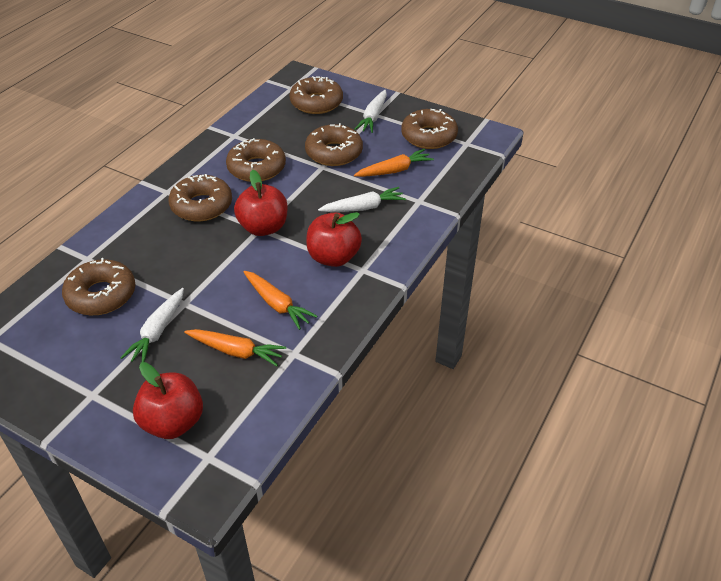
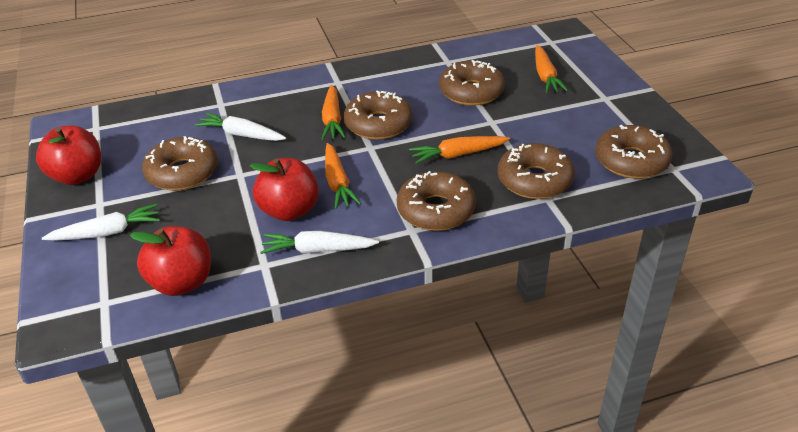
orange carrot: [184,329,286,366] [243,271,318,330] [354,149,434,177] = 3 -> [321,85,346,140] [325,143,361,209] [409,136,510,164] [535,45,568,93] = 4

